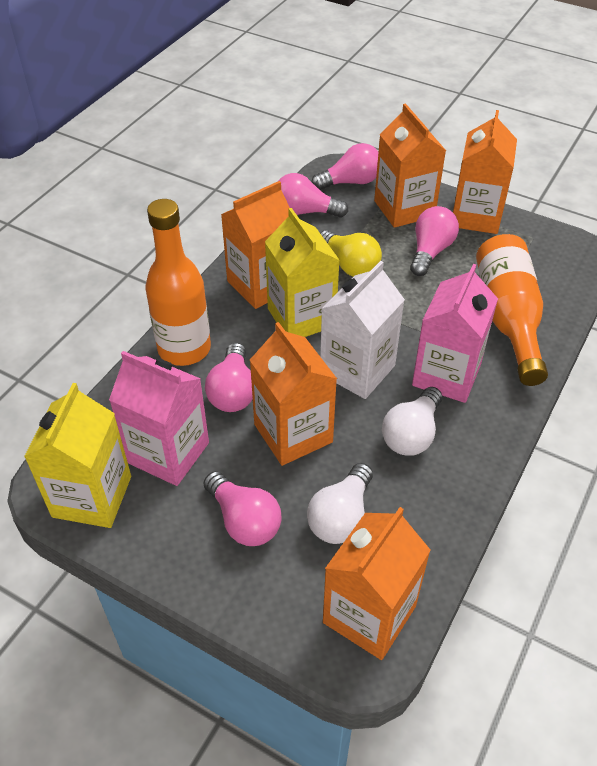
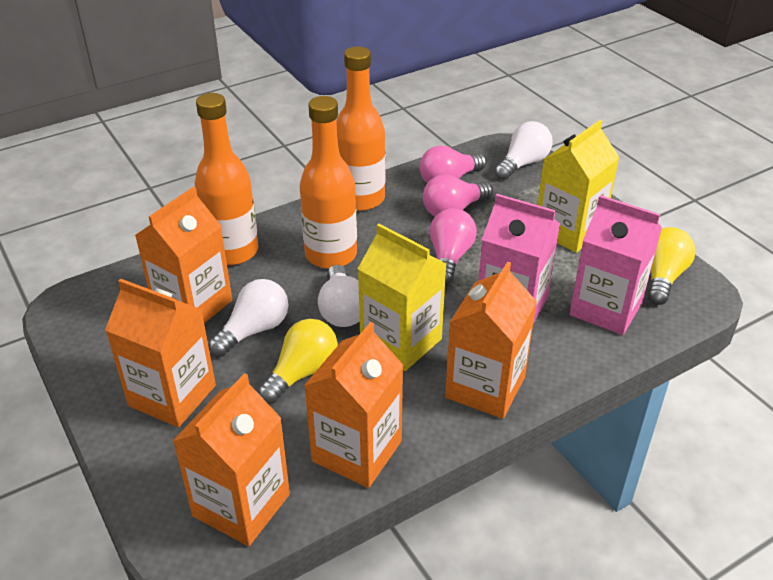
orange bottle: [146,199,211,366] [476,234,548,386] = 2 -> [194,93,259,265] [300,96,357,269] [336,46,386,211] = 3
pink light bulb: [203,471,282,546] [205,343,253,412] [278,173,348,218] [311,143,378,190] [410,206,459,276] = 5 -> [420,145,486,183] [423,174,493,216] [430,208,477,285] = 3
white carton: [320,261,405,399] = 1 -> none = 0
white light bulb: [307,463,373,544] [382,387,442,456] = 2 -> [208,279,288,357] [318,265,360,327] [494,121,552,180] = 3
yellow light bulb: [320,230,382,277] = 1 -> [258,319,338,404] [647,227,696,305] = 2

